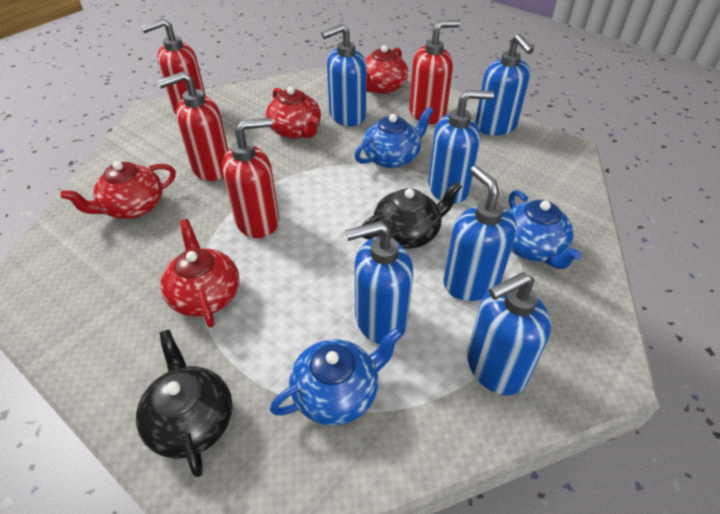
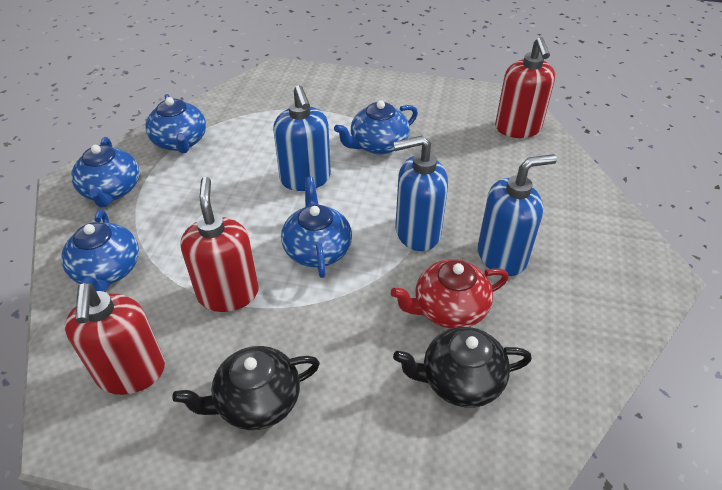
blue soap dispenser: [321,24,367,126] [345,221,413,344] [428,90,494,204] [443,166,517,301] [467,272,551,395] [475,34,534,136] = 6 -> [273,85,331,191] [393,136,448,251] [477,154,557,276] = 3
blue teapot: [270,328,402,426] [355,107,434,168] [509,190,582,269] = 3 -> [61,209,139,292] [71,137,139,208] [145,94,206,153] [281,177,352,278] [334,100,418,154] = 5
red soap dispenser: [141,18,206,114] [158,71,228,181] [222,118,279,238] [409,20,460,124] = 4 -> [65,283,165,395] [180,177,259,312] [495,37,555,138] = 3
red teapot: [61,161,176,219] [161,219,239,328] [266,87,321,139] [365,45,408,94] = 4 -> [391,259,509,329] = 1

